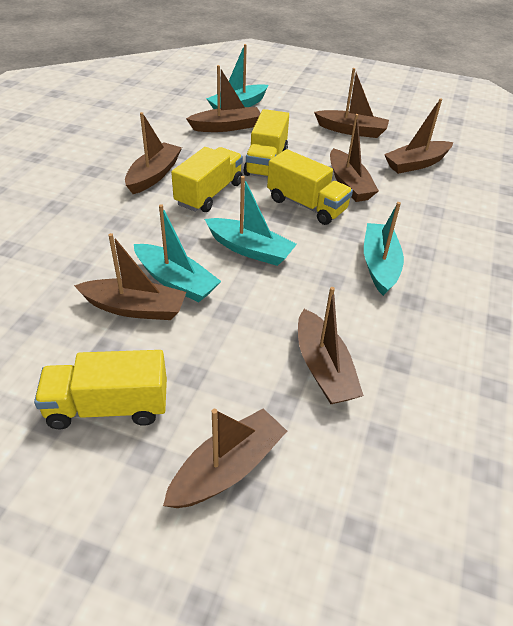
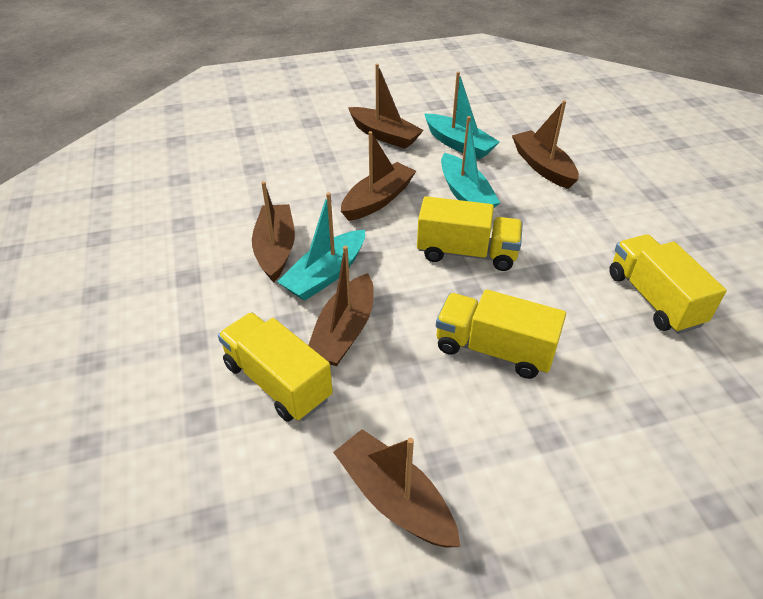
brown boat: [74,233,186,320] [125,112,182,194] [163,409,287,508] [186,65,261,132] [298,287,364,404] [314,68,389,138] [330,114,379,202] [384,98,453,174] = 8 -> [252,181,295,283] [308,246,374,366] [333,429,460,548] [341,131,416,221] [348,64,424,149] [512,100,579,189] = 6
turquoise boat: [134,204,221,302] [205,176,297,266] [206,44,268,109] [364,202,404,296] = 4 -> [277,193,365,301] [424,72,500,160] [441,116,500,208] = 3

